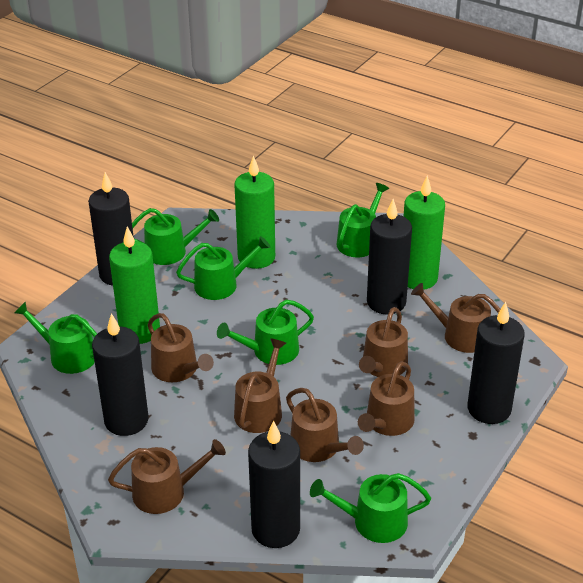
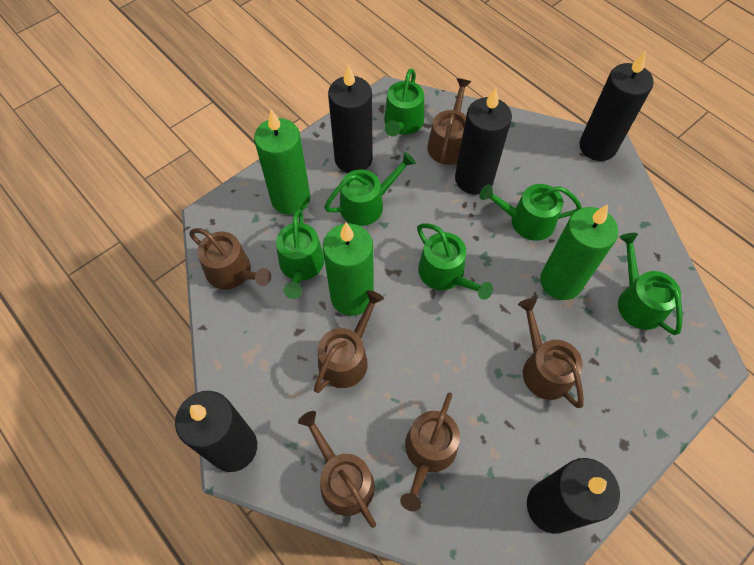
brown watering can: [108,439,226,514] [147,313,214,382] [234,338,286,433] [286,388,364,462] [358,361,415,436] [359,307,408,377] [411,283,500,353] = 7 -> [189,228,271,289] [298,411,376,528] [314,290,384,393] [400,393,460,511] [427,78,471,165] [518,298,584,408] = 6

